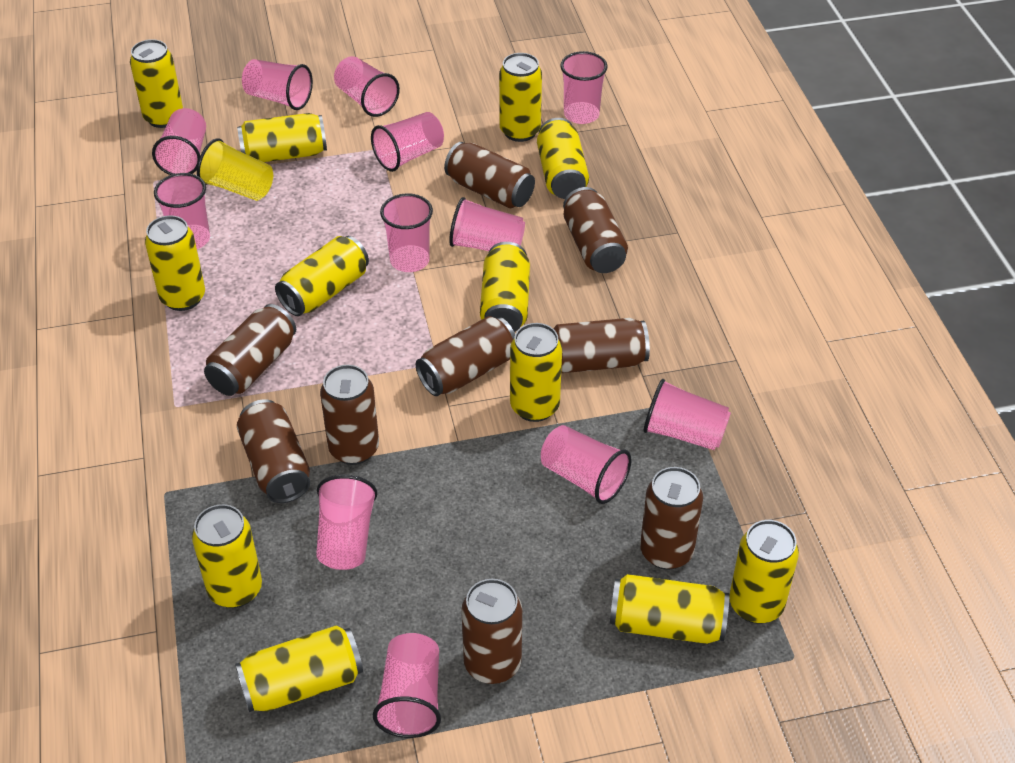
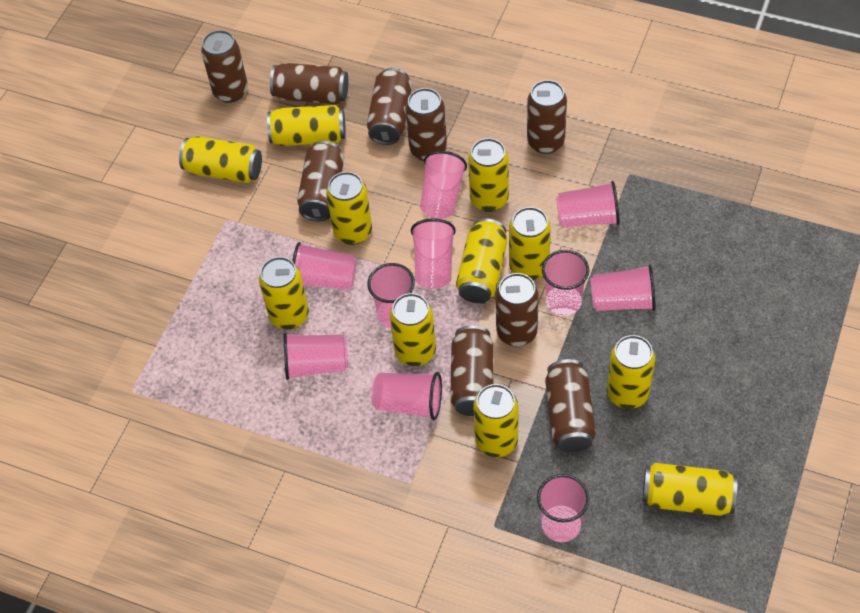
pink cup: [152,108,206,175] [154,173,210,249] [242,59,313,110] [316,475,377,570] [334,56,400,117] [371,112,444,172] [373,633,441,738] [380,193,433,272] [449,197,525,251] [541,425,631,504] [560,51,608,124] [644,379,731,450] = 12 -> [284,333,348,380] [292,242,357,290] [367,263,415,328] [372,372,442,420] [411,218,456,289] [420,151,467,219] [537,474,590,542] [542,250,590,316] [556,181,620,228] [590,264,656,311] = 10
yellow can: [130,39,183,128] [145,215,205,311] [192,504,262,608] [235,625,363,712] [237,113,327,162] [275,236,369,316] [480,242,530,332] [499,53,542,142] [510,323,562,422] [537,118,589,199] [610,574,729,644] [729,520,799,624] = 12 -> [179,136,262,183] [259,257,309,330] [267,105,346,146] [326,172,372,245] [390,293,436,366] [456,218,507,303] [468,138,509,212] [473,384,518,457] [509,207,551,280] [607,335,655,409] [642,463,737,516] = 11
yellow cup: [197,138,273,201] = 1 -> none = 0

